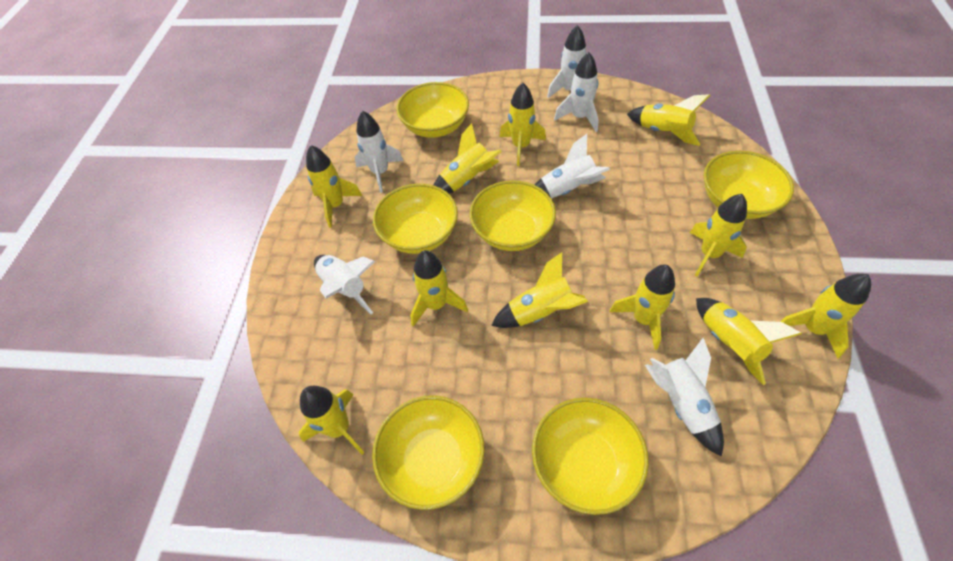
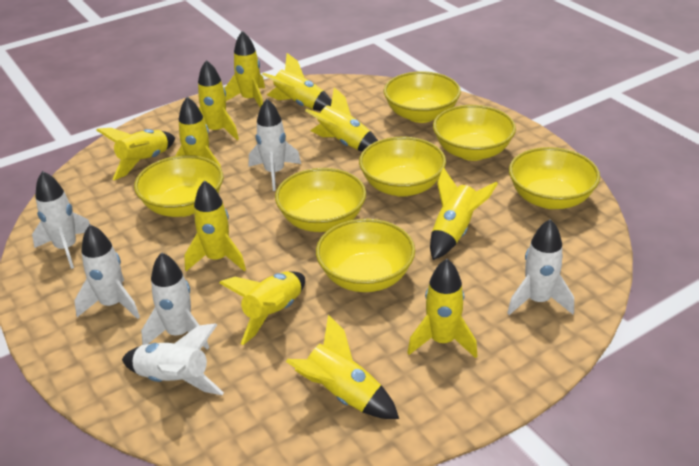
yellow bowl: [372,395,485,510] [373,184,458,254] [396,82,469,138] [469,180,556,251] [532,398,649,515] [704,151,794,219] = 6 -> [134,155,223,217] [275,168,366,232] [316,219,415,292] [359,137,446,197] [384,71,461,123] [433,105,516,161] [509,147,600,209] = 7

